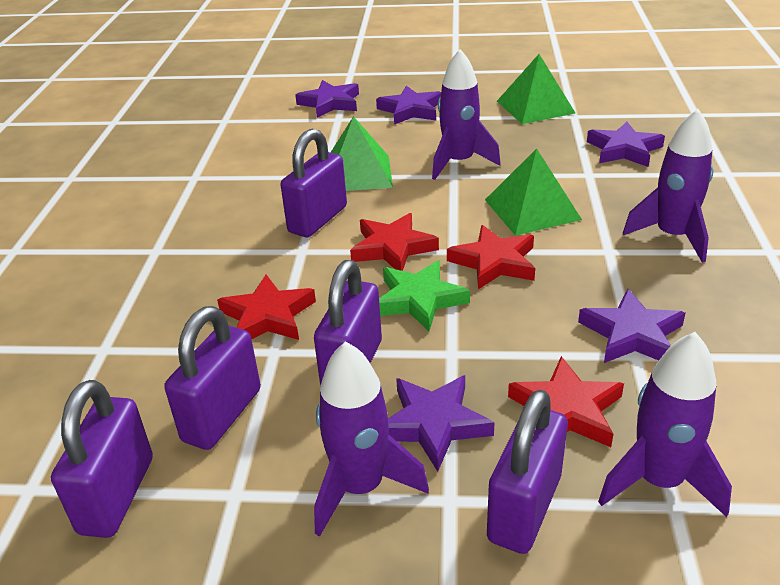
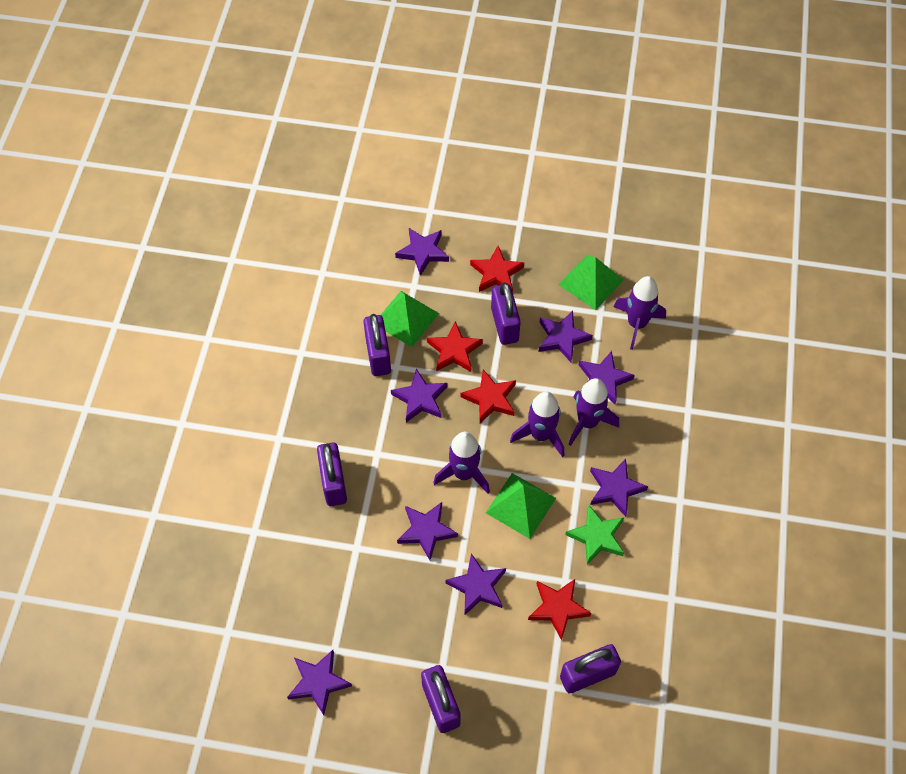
purple star: [295,80,359,118] [376,86,441,125] [388,375,495,472] [578,289,685,363] [587,121,665,167] = 5 -> [287,650,352,715] [391,369,447,423] [395,228,449,276] [397,502,458,560] [445,553,506,616] [539,311,593,362] [579,351,635,404] [590,459,648,517] = 8

